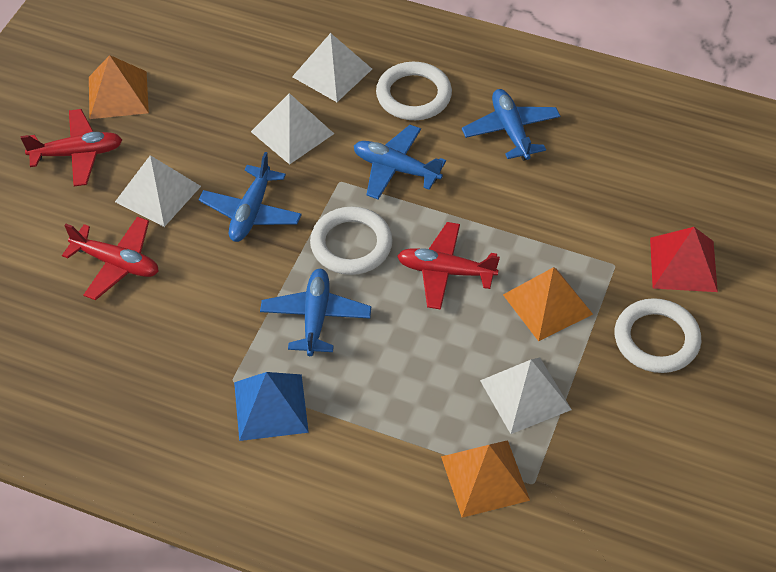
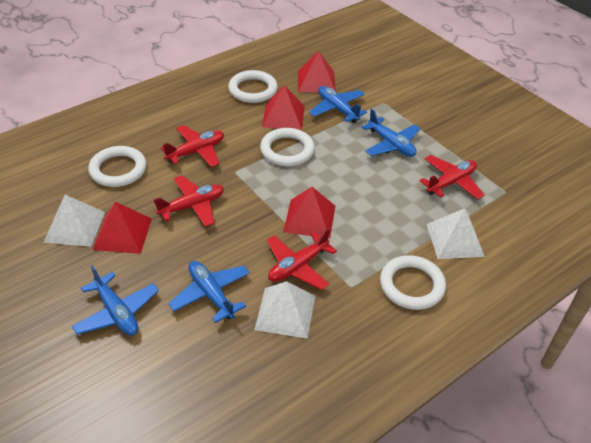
blue pyramid: [234,372,309,441] = 1 -> none = 0
orange pyramid: [89,55,149,119] [441,440,530,518] [503,267,593,341] = 3 -> none = 0
red plane: [21,109,122,186] [62,216,159,300] [397,222,500,310] = 3 -> [153,175,224,227] [161,125,224,167] [267,228,337,290] [419,155,484,199] = 4
red pyramid: [650,227,718,292] = 1 -> [93,202,152,254] [262,85,305,130] [283,187,335,239] [298,51,336,93] = 4
white pyramid: [115,155,201,227] [251,93,334,165] [292,33,372,102] [480,357,572,434] = 4 -> [43,195,105,247] [255,281,315,339] [427,208,485,259] = 3
white ring: [310,207,393,275] [376,62,452,120] [615,298,701,373] = 3 -> [88,146,146,187] [228,70,278,103] [260,128,315,166] [380,255,446,310] = 4

